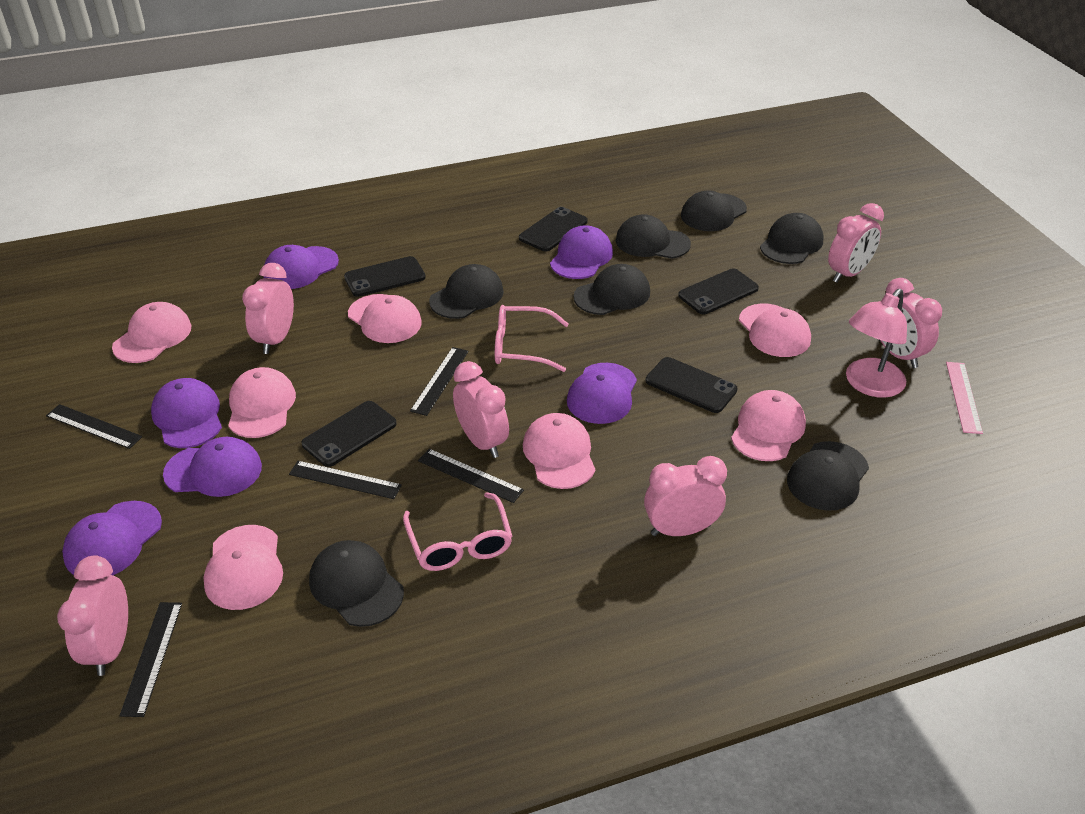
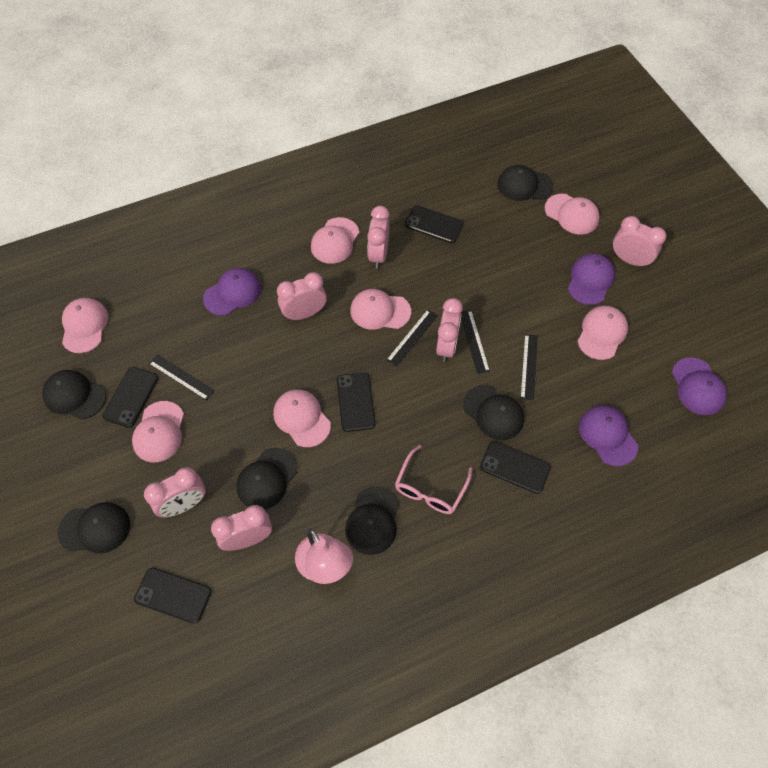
black cap: [309,540,404,627] [429,264,504,319] [574,264,650,315] [616,214,691,259] [681,190,747,231] [760,213,823,264] [787,441,869,511] = 7 -> [42,370,106,420] [58,502,130,553] [236,448,297,510] [345,486,399,555] [463,385,524,440] [497,165,554,201] = 6
black ruler: [46,404,142,449] [119,602,182,717] [289,461,402,499] [410,347,469,416] [418,449,524,503] = 5 -> [149,354,215,400] [386,309,438,367] [461,310,490,374] [520,334,538,401] = 4
pink glasses: [403,492,512,571] [495,305,569,372] = 2 -> [395,445,473,514] = 1
pink ruler: [946,362,983,434] = 1 -> none = 0
purple cap: [62,501,162,575] [151,378,222,448] [163,437,262,497] [264,245,339,289] [550,225,613,279] [567,363,637,424] = 6 -> [203,268,261,316] [568,254,615,305] [579,405,638,466] [672,357,727,415] = 4

